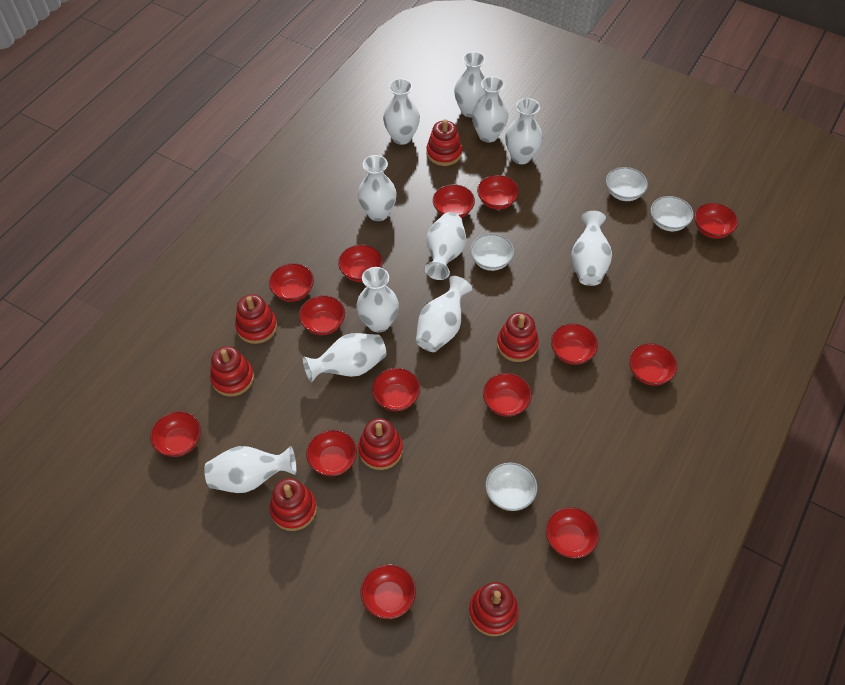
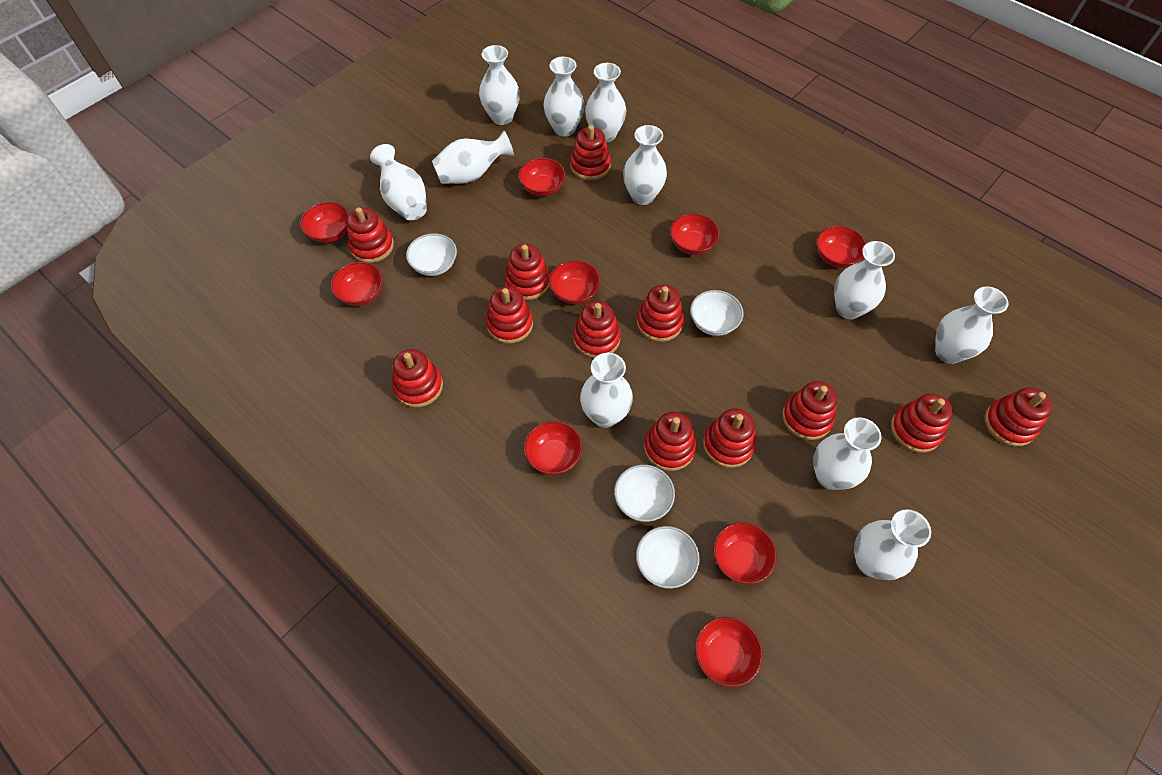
red bowl: [150,411,201,457] [269,263,314,302] [299,295,345,335] [306,430,357,476] [338,245,383,282] [361,564,416,619] [372,368,420,411] [433,184,475,218] [477,175,519,209] [483,373,532,417] [546,507,599,559] [551,323,598,365] [629,343,677,386] [695,203,738,239] = 14 -> [300,202,349,243] [331,262,383,306] [519,158,566,196] [524,421,583,475] [549,260,601,304] [670,213,720,255] [695,617,763,687] [713,522,777,584] [816,226,867,268] = 9
red stacking toy: [210,346,254,397] [235,294,277,344] [269,478,317,531] [358,418,403,470] [426,119,462,166] [469,582,519,636] [497,312,539,362] = 7 -> [347,207,394,263] [392,349,443,407] [486,286,533,344] [505,244,550,300] [570,125,611,181] [573,301,621,358] [637,285,684,342] [644,412,696,471] [703,408,756,468] [782,381,837,440] [891,393,953,453] [984,387,1052,447] = 12

